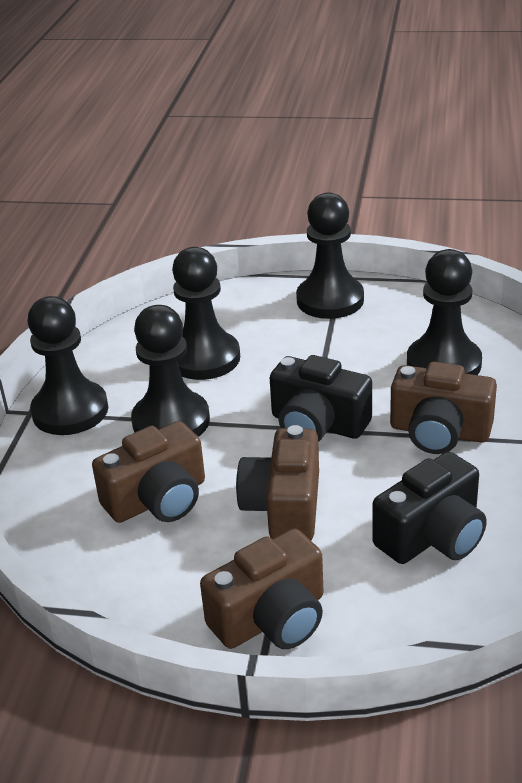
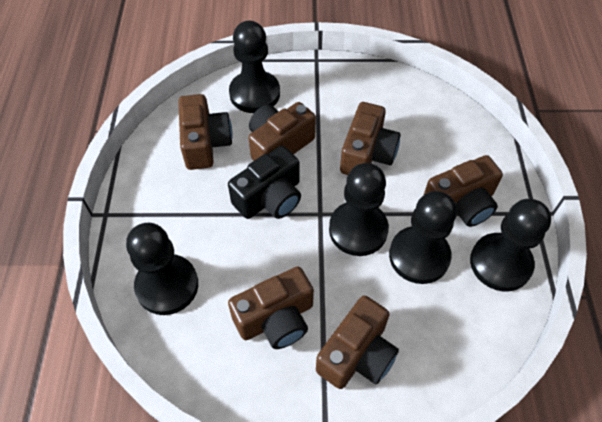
black camera: [270,355,372,442] [372,452,487,564] = 2 -> [228,146,301,219] = 1
brown camera: [92,421,205,523] [200,529,323,649] [236,425,319,540] [390,362,497,454] = 4 -> [178,94,233,170] [228,267,314,349] [249,102,316,161] [316,296,399,389] [340,102,401,175] [424,155,503,227] = 6

